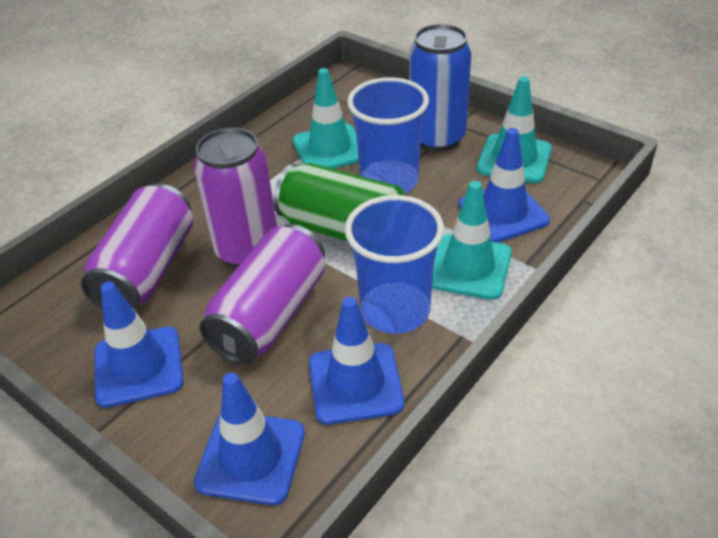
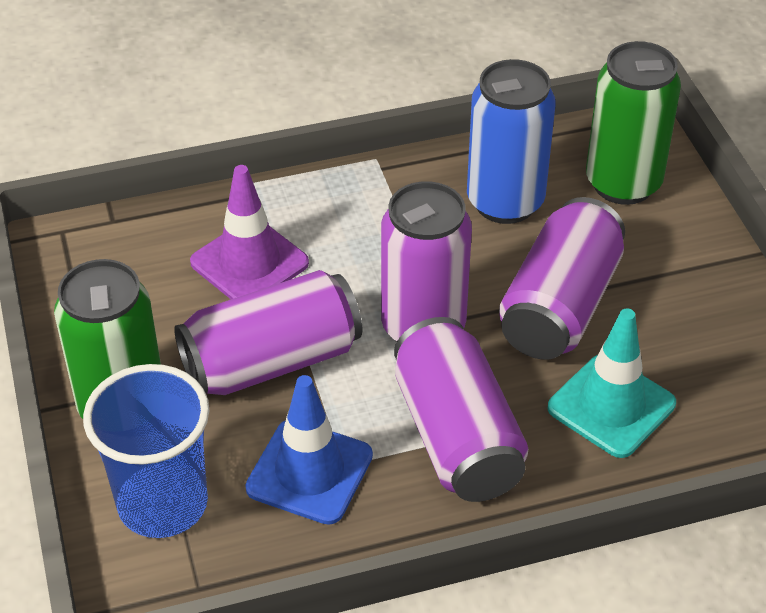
blue cup: [345,195,444,334] [347,77,429,193] = 2 -> [83,364,209,538] = 1
blue traffic cone: [95,281,184,408] [194,373,305,505] [309,297,404,424] [459,128,550,243] = 4 -> [245,375,373,525] = 1
green can: [274,163,407,241] = 1 -> [54,259,161,419] [586,41,681,205] = 2
purple can: [81,183,193,311] [194,128,277,268] [199,224,325,364] = 3 -> [174,270,362,395] [381,181,472,342] [394,317,528,502] [499,197,625,360] = 4
purple traffic cone: none = 0 -> [190,165,309,299] = 1
turquoise traffic cone: [293,68,359,169] [432,181,512,300] [477,76,552,183] = 3 -> [547,308,676,458] = 1

